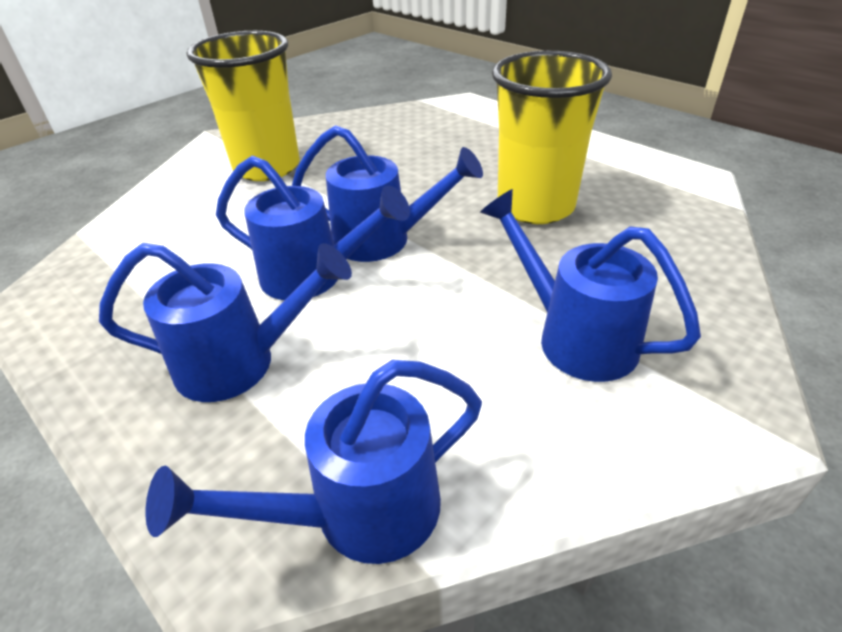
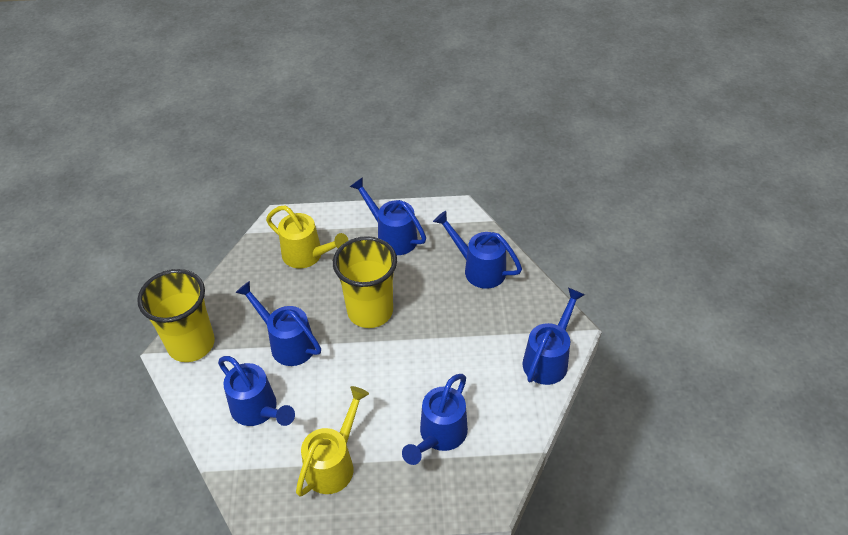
blue watering can: [99,243,352,402] [145,360,482,564] [216,156,410,300] [292,125,483,262] [480,189,701,382] = 5 -> [218,356,295,426] [235,281,321,366] [350,177,426,255] [402,374,468,465] [433,211,522,289] [523,288,585,385] = 6
yellow watering can: none = 0 -> [266,205,349,269] [296,386,369,497] = 2

